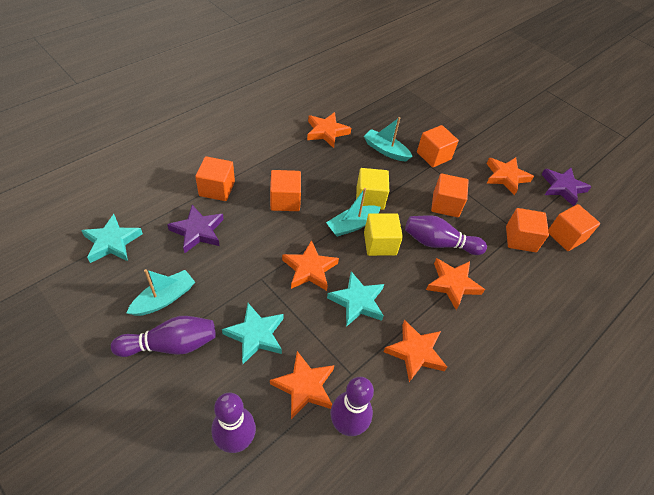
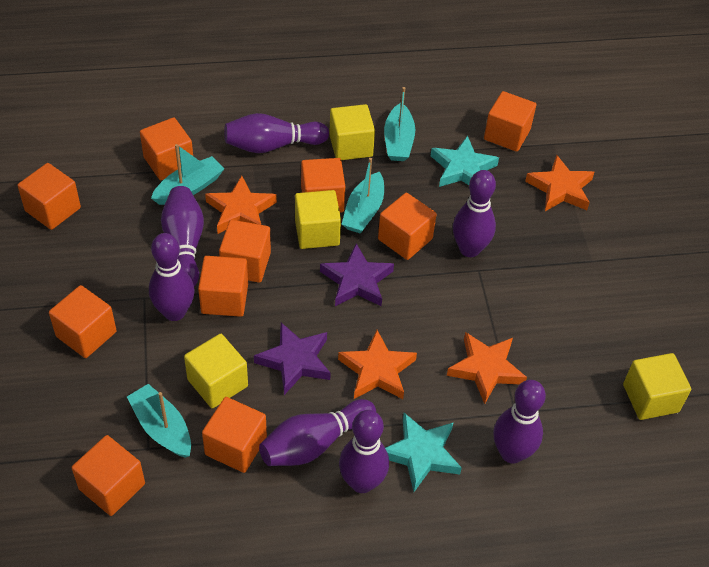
orange cube: [195,156,235,201] [270,170,301,211] [417,125,459,167] [431,174,469,217] [506,208,549,252] [548,204,600,251] = 6 -> [17,163,81,230] [49,285,117,358] [72,435,145,516] [140,117,193,180] [198,256,248,317] [202,397,267,473] [219,220,271,283] [301,158,345,213] [378,193,437,260] [484,91,536,152] = 10
orange star: [270,351,334,419] [282,240,339,291] [307,112,351,148] [384,320,447,382] [426,258,485,310] [486,157,534,196] = 6 -> [205,176,277,234] [338,330,417,399] [447,332,527,404] [525,155,594,211] = 4
purple bowling pin: [111,316,215,357] [211,393,256,453] [330,377,374,436] [405,215,487,255] = 4 -> [149,233,195,321] [161,186,204,287] [224,113,329,153] [259,399,376,466] [339,410,389,493] [453,170,496,257] [493,380,546,464] = 7
turquoise boat: [127,269,195,316] [326,188,381,237] [364,117,413,162] = 3 -> [127,384,191,458] [151,144,224,205] [342,158,384,234] [384,87,415,161] = 4
turquoise star: [81,214,143,263] [222,303,284,364] [327,271,384,327] = 3 -> [385,413,462,492] [431,136,499,187] = 2
yellow cube: [356,168,389,210] [364,213,403,256] = 2 -> [184,334,248,408] [295,190,341,249] [329,104,375,160] [623,353,691,420] = 4

